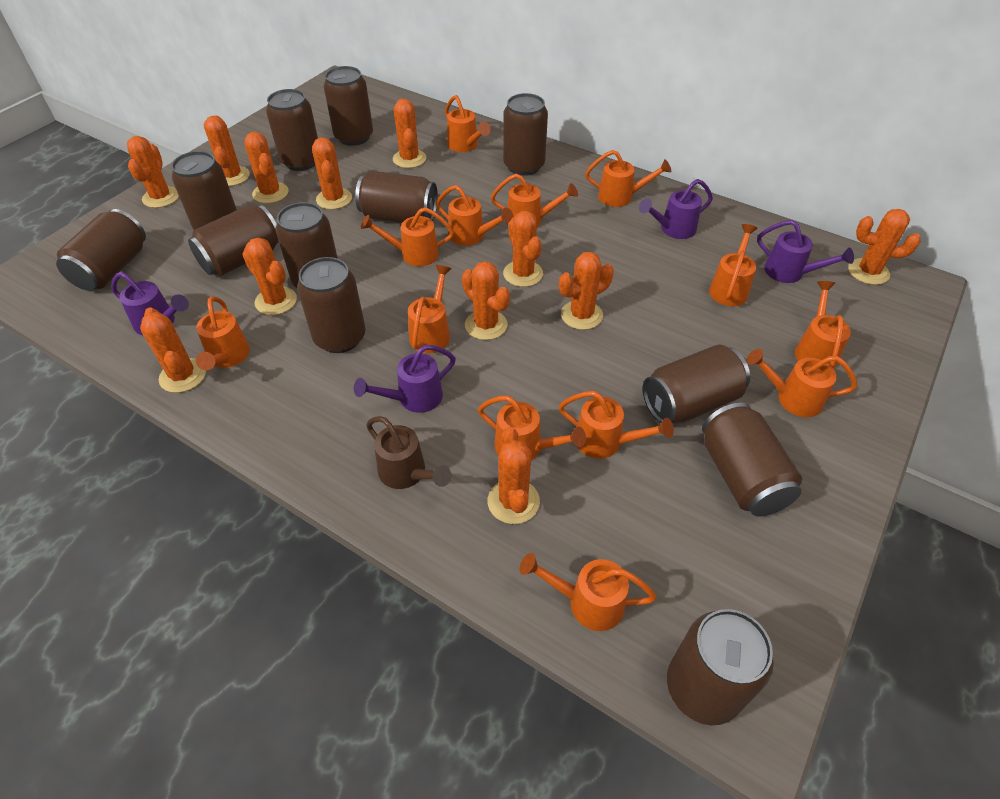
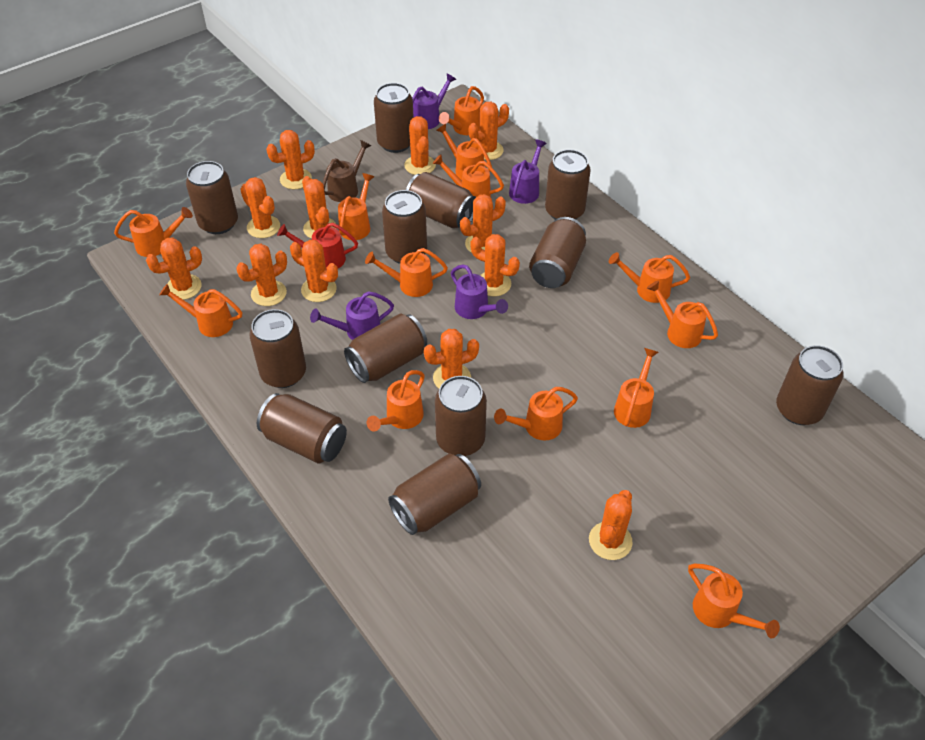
red watering can: none = 0 -> [277,223,358,270] = 1

